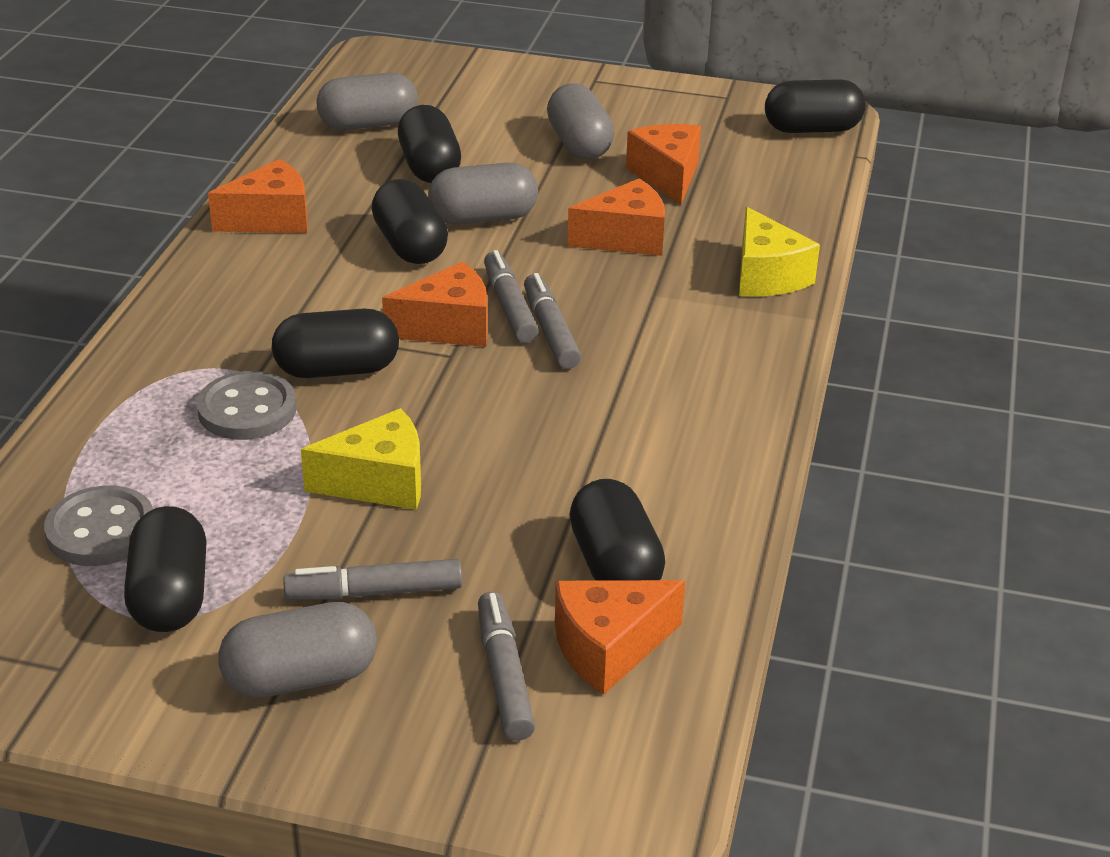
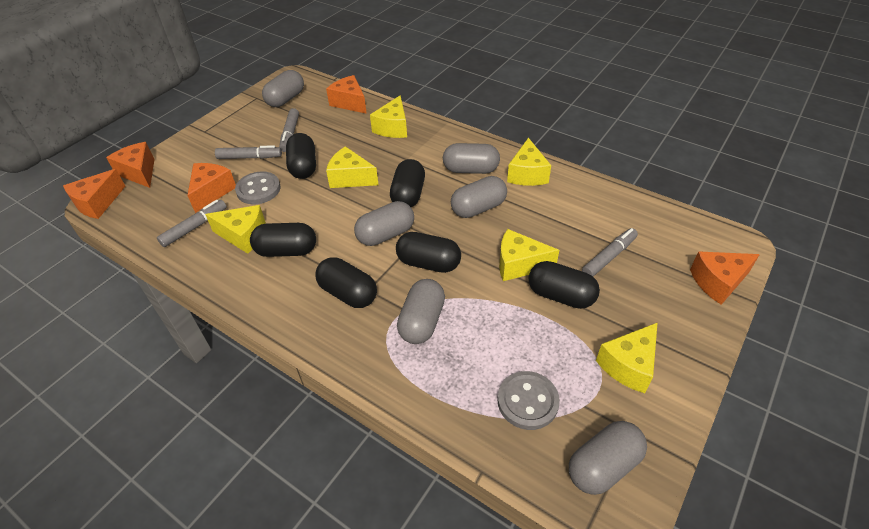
grey capsule: [218,602,377,698] [317,72,418,130] [428,163,538,225] [547,83,614,159] = 4 -> [262,70,304,107] [354,201,414,246] [397,279,445,344] [443,143,500,174] [451,176,507,218] [569,421,647,495] = 6
yellow cheese: [301,408,421,510] [739,207,820,297] = 2 -> [205,205,266,254] [326,146,378,188] [370,95,407,138] [499,229,559,281] [507,138,551,186] [596,322,658,393] = 6

